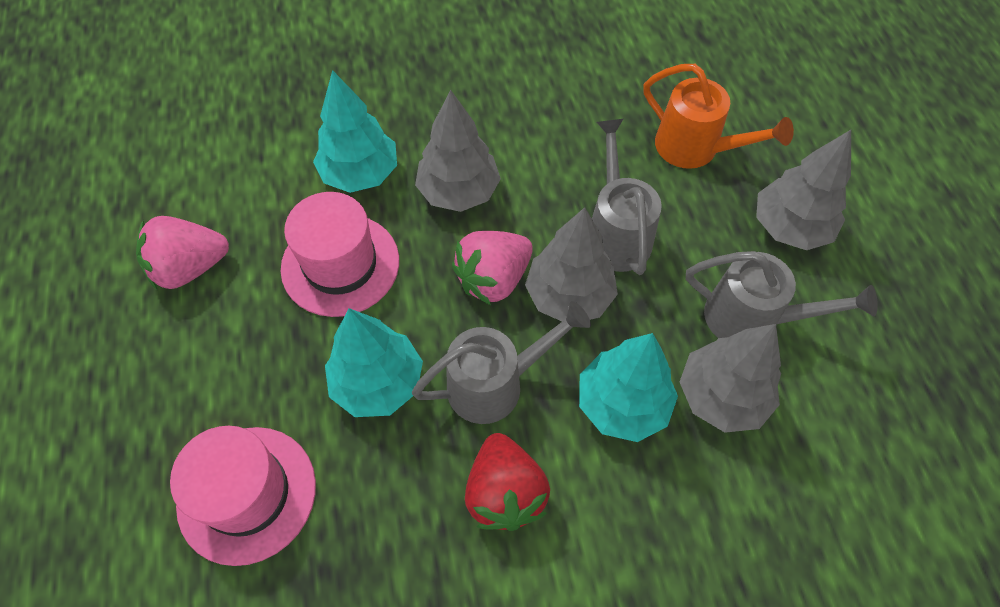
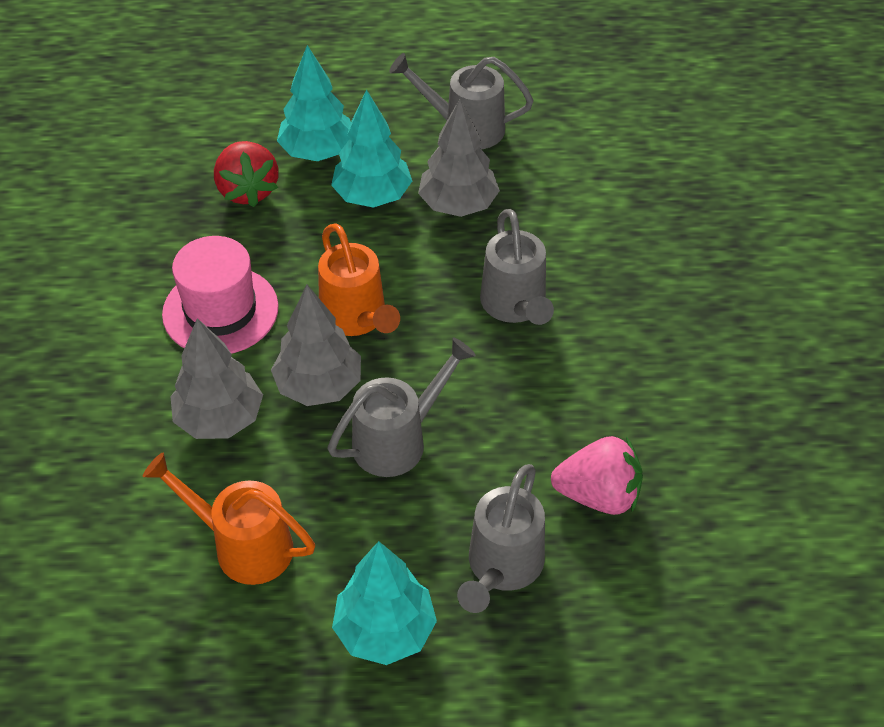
grey tree: [415,90,501,212] [525,207,618,321] [680,324,781,433] [756,130,851,250] = 4 -> [170,318,263,439] [271,285,361,406] [418,99,500,217] = 3
grey watering can: [412,301,591,424] [592,119,662,275] [686,251,878,338] = 3 -> [328,337,476,477] [389,53,533,149] [457,464,545,613] [480,209,554,325] = 4
orange watering can: [644,64,794,169] = 1 -> [143,453,315,585] [318,223,400,336] = 2
pink hat: [170,426,316,566] [281,192,399,317] = 2 -> [162,236,279,354] = 1
pink strawberry: [136,216,229,290] [452,231,533,305] = 2 -> [551,436,643,515] = 1

